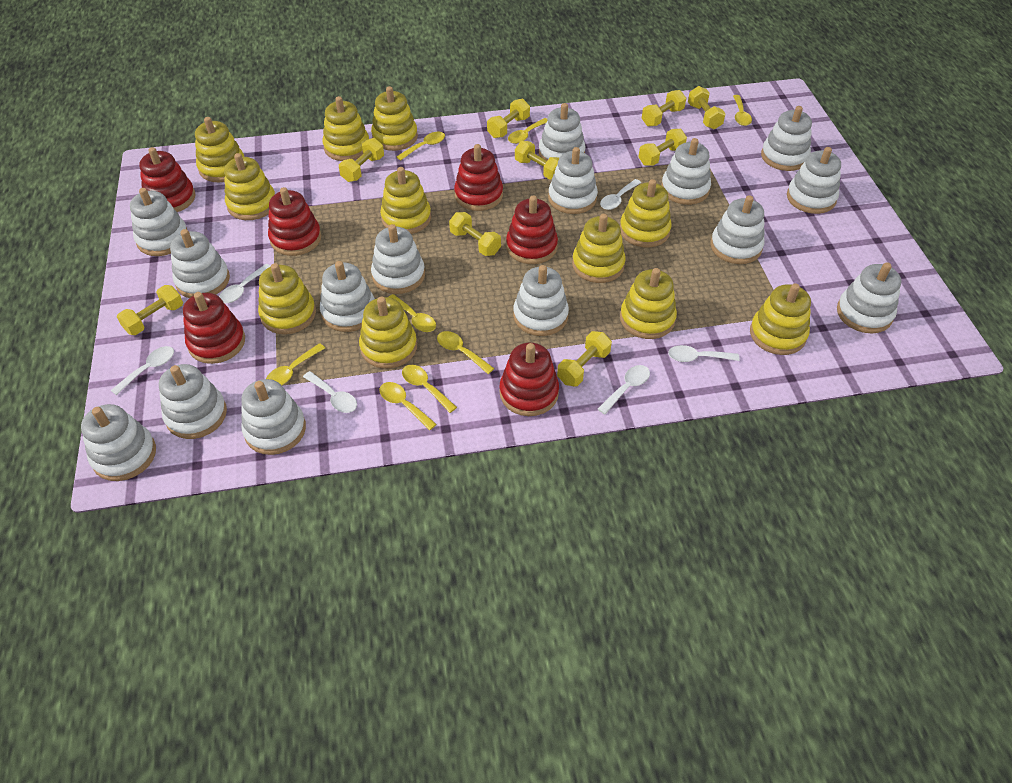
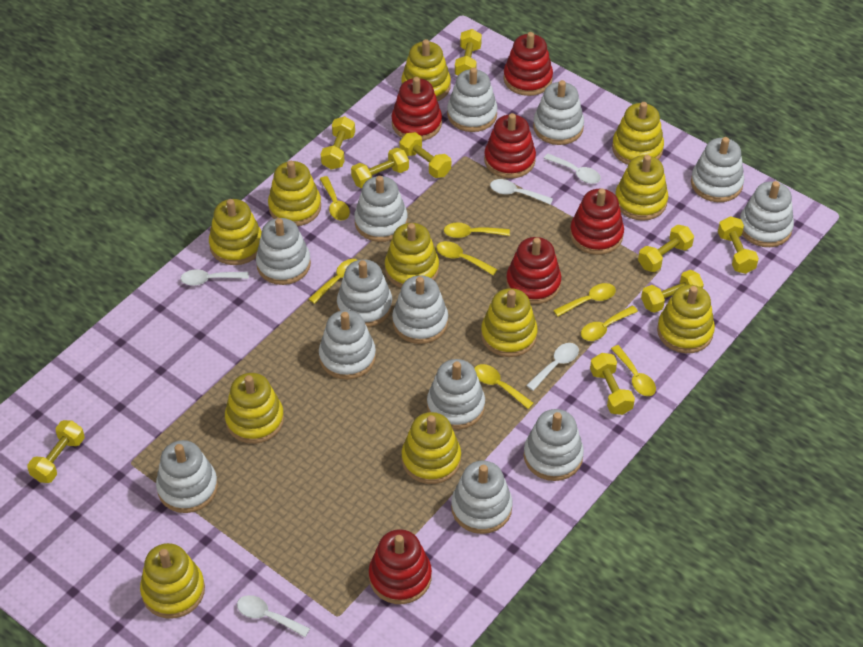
white spoon: [111,346,174,395] [219,264,271,303] [303,371,357,413] [598,365,650,414] [600,179,641,210] [668,345,740,362] = 6 -> [180,269,249,286] [237,595,310,637] [490,179,553,205] [526,343,579,391] [544,153,601,184] = 5
white stacking toy: [81,404,156,481] [130,188,187,256] [159,364,227,439] [170,229,230,298] [241,379,306,455] [320,261,375,332] [371,224,425,294] [513,265,569,336] [539,103,586,161] [548,147,598,214] [661,138,711,205] [711,195,765,264] [761,106,812,171] [787,147,841,214] [837,262,901,334] = 15 -> [156,440,218,513] [256,218,311,285] [319,310,376,380] [337,259,393,327] [354,176,408,242] [392,275,448,344] [427,359,485,430] [447,68,498,132] [451,461,512,534] [524,409,584,481] [533,80,584,145] [691,137,744,202] [740,181,794,247] = 13

